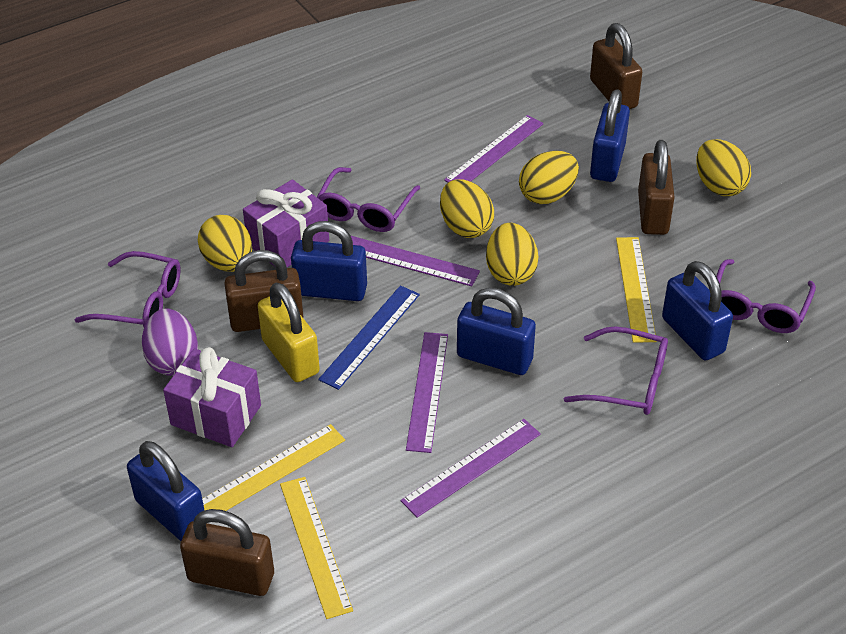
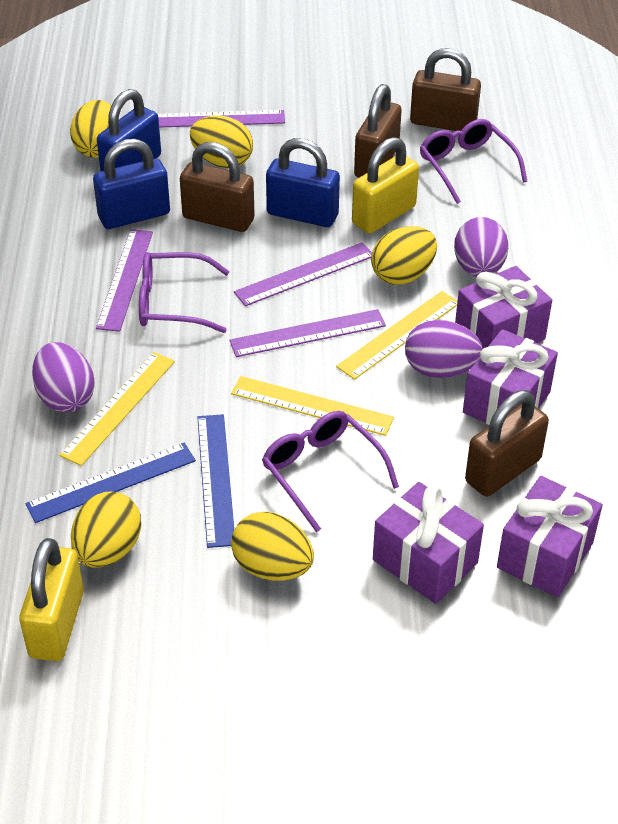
blue padlock: [127,441,205,541] [291,221,367,301] [457,287,536,375] [590,89,630,182] [662,261,733,361] = 5 -> [93,139,170,229] [97,89,161,171] [266,138,340,227] = 3
blue ruler: [318,285,420,390] = 1 -> [25,443,196,523] [197,414,234,548] = 2
purple egg: [142,308,198,376] = 1 -> [32,342,95,412] [405,320,483,378] [454,217,509,277] = 3
purple gift: [163,347,261,447] [243,179,329,267] = 2 -> [373,482,484,604] [455,266,552,348] [463,329,558,425] [497,476,603,597] = 4
purple glasses: [75,251,181,327] [317,167,420,232] [564,326,668,415] [716,259,816,333] = 4 -> [139,252,230,333] [262,411,399,532] [420,119,527,204] = 3
yellow padlock: [258,283,320,382] = 1 -> [19,538,84,661] [352,137,419,234] = 2

